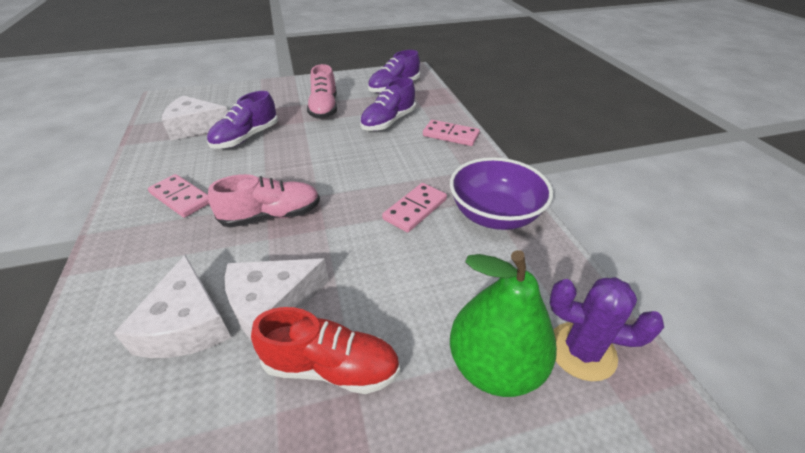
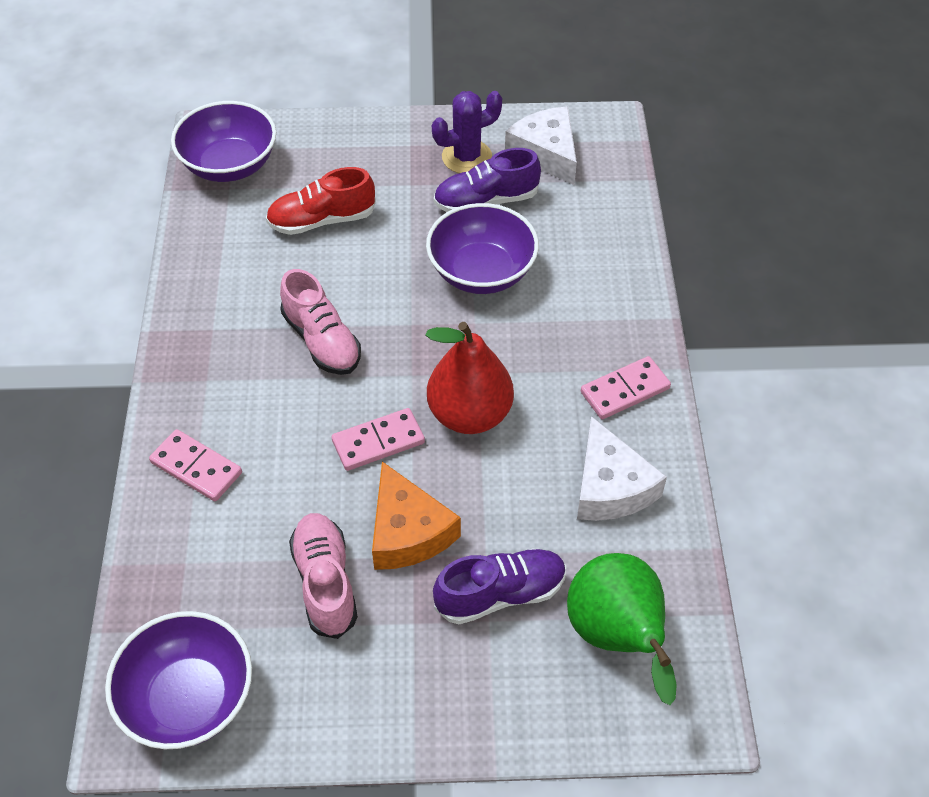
orange cheese: none = 0 -> [372,461,461,570] = 1
purple bowl: [450,157,553,230] = 1 -> [105,611,252,749] [171,101,276,182] [426,203,539,294] = 3
purple shoe: [207,91,278,149] [360,78,416,131] [368,50,420,94] = 3 -> [433,549,566,624] [434,148,541,212] = 2
red pear: none = 0 -> [425,322,514,434] = 1
white cheese: [114,254,232,358] [162,95,228,141] [225,258,329,341] = 3 -> [505,106,577,185] [577,416,667,521] = 2

